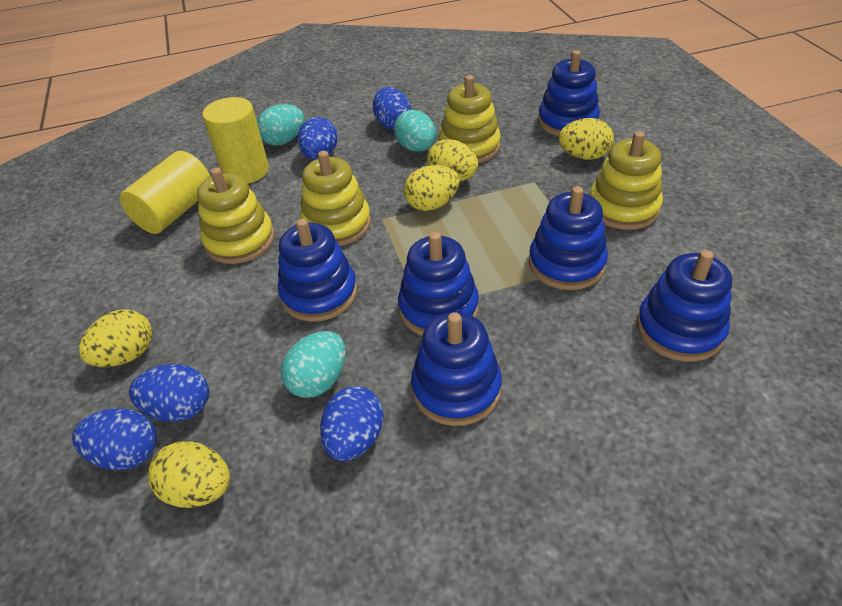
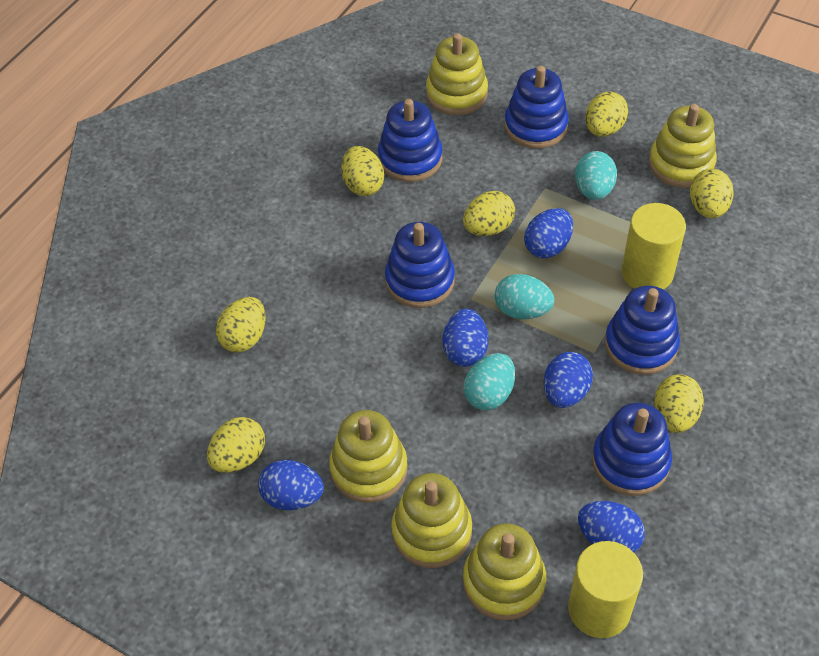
blue stacking toy: [278,218,357,322] [398,232,479,336] [411,312,502,426] [529,186,608,290] [538,50,600,136] [636,250,732,362] = 6 -> [378,99,442,182] [385,222,455,308] [504,66,569,149] [592,403,672,496] [605,286,680,375] = 5
yellow egg: [79,309,152,367] [148,441,230,508] [404,165,460,211] [427,139,478,181] [558,118,614,160] = 5 -> [207,417,265,473] [216,297,266,353] [341,146,384,196] [463,191,515,236] [585,92,628,137] [654,374,704,433] [690,169,734,218] = 7
yellow stacking toy: [197,167,274,264] [300,151,371,246] [439,75,501,163] [590,131,663,230] = 4 -> [329,410,407,503] [391,473,472,568] [426,33,488,115] [463,523,546,620] [649,104,717,188] = 5

